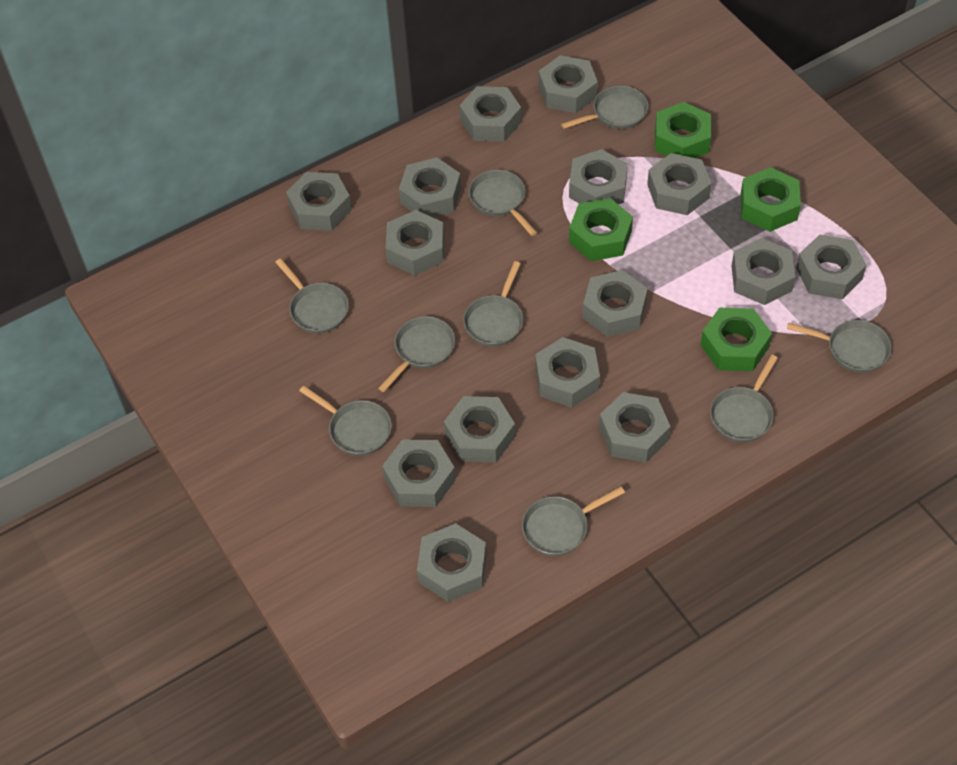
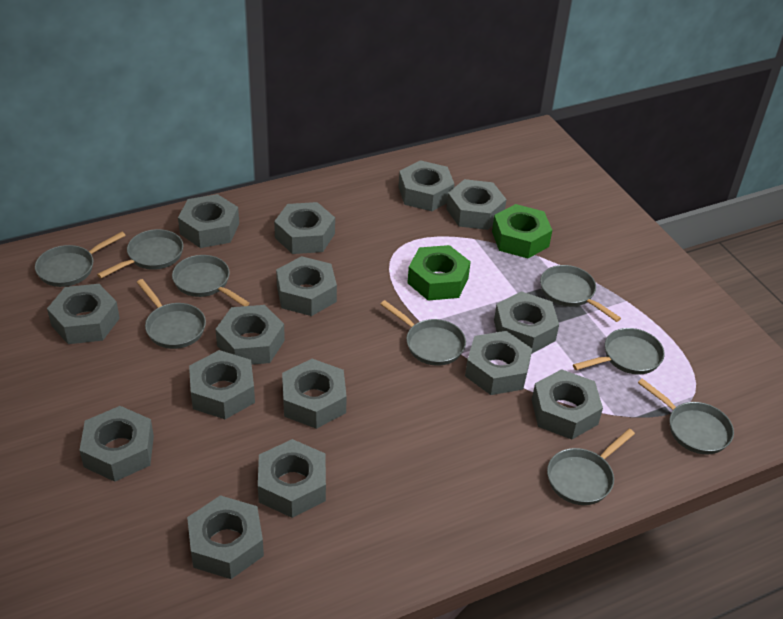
green nut: [569,198,633,261] [655,102,711,158] [701,308,772,371] [741,167,801,232] = 4 -> [407,245,471,301] [492,204,552,258] = 2

